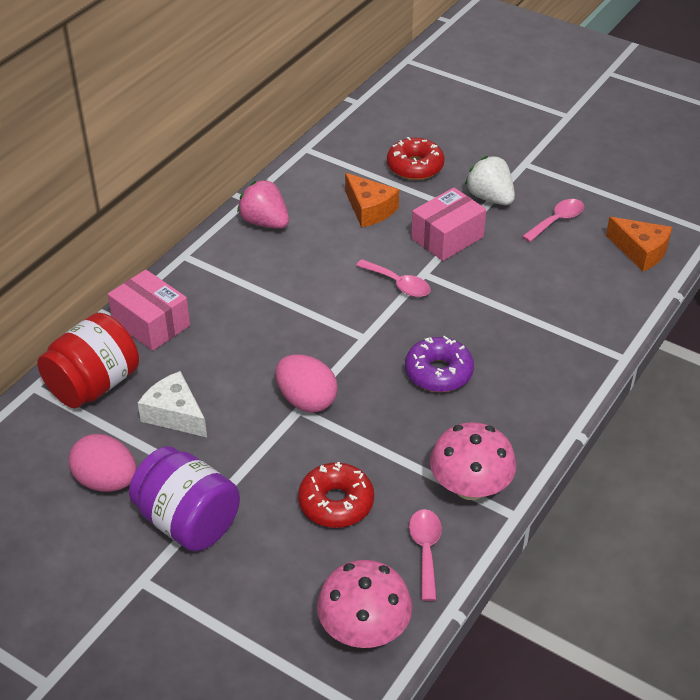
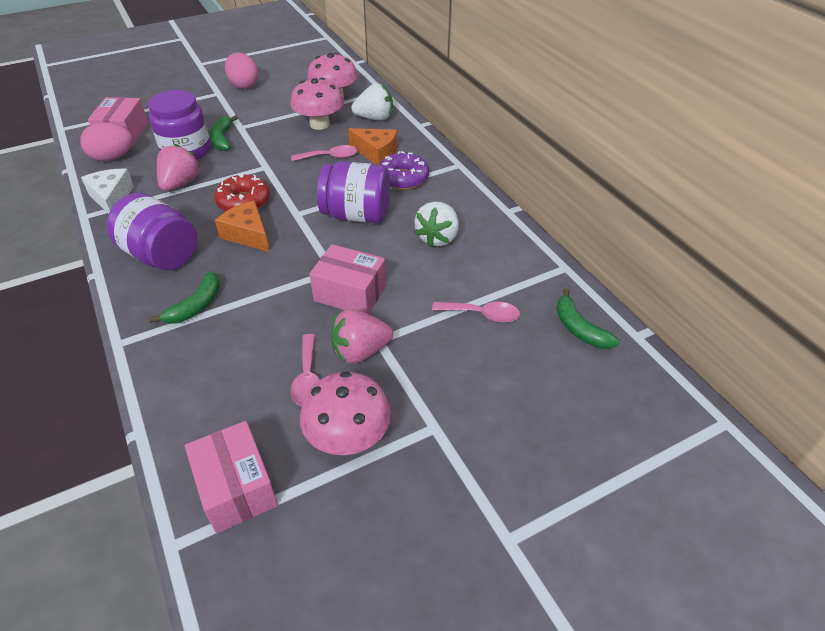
green banana: none = 0 -> [149,271,220,324] [210,115,238,151] [556,288,620,349] = 3
pink box: [108,269,190,351] [411,187,486,261] = 2 -> [88,97,148,146] [185,421,278,533] [309,244,386,314] = 3
pink mushroom: [317,560,412,648] [430,422,516,500] = 2 -> [290,78,344,130] [300,371,391,455] [307,53,358,99] = 3
pink strawberry: [237,180,289,229] = 1 -> [157,144,200,191] [331,309,393,364] = 2
purple jar: [129,446,240,552] = 1 -> [106,193,197,270] [148,90,211,160] [317,161,390,223] = 3
red donut: [298,462,374,528] [387,137,445,180] = 2 -> [214,174,270,211] = 1
red jar: [37,313,139,408] = 1 -> none = 0
white strawberry: [465,156,515,205] = 1 -> [351,83,393,121] [414,201,459,248] = 2

